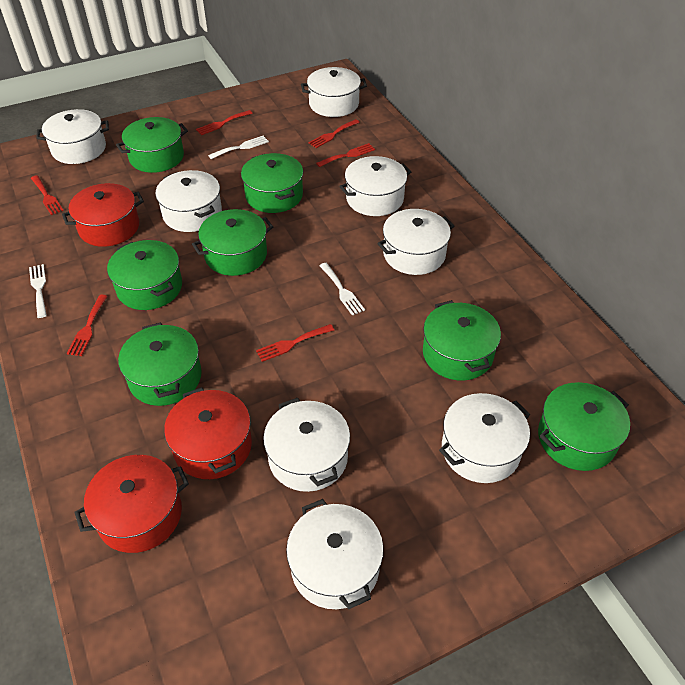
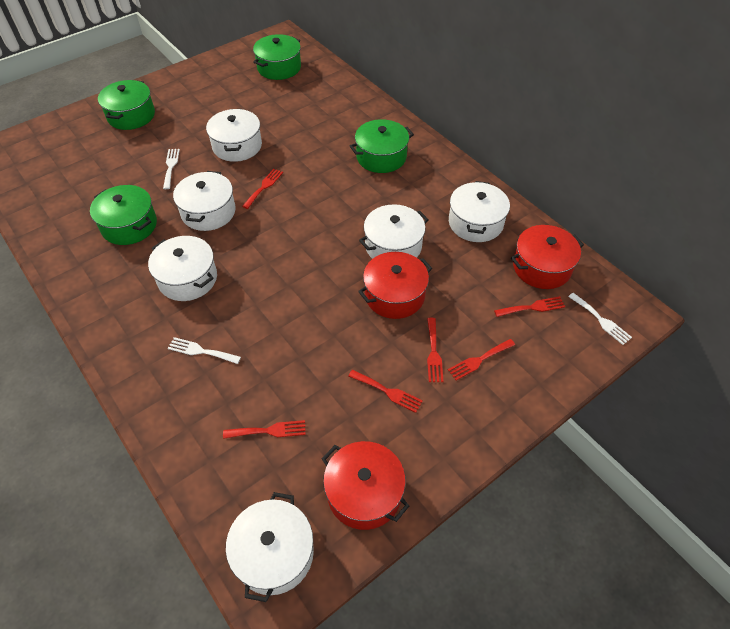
green pot: [107,240,182,310] [116,117,188,173] [118,322,202,406] [192,209,273,276] [241,153,303,213] [423,300,501,380] [538,382,630,471] = 7 -> [90,185,157,245] [98,80,155,130] [253,34,301,80] [350,119,414,173] = 4
white pot: [36,109,109,164] [155,170,222,232] [263,398,350,492] [286,499,384,609] [301,67,367,117] [339,156,411,216] [377,209,454,275] [439,393,530,483] = 8 -> [148,236,217,301] [173,171,235,231] [206,109,262,162] [226,492,314,602] [359,204,429,259] [449,181,510,242] = 6

